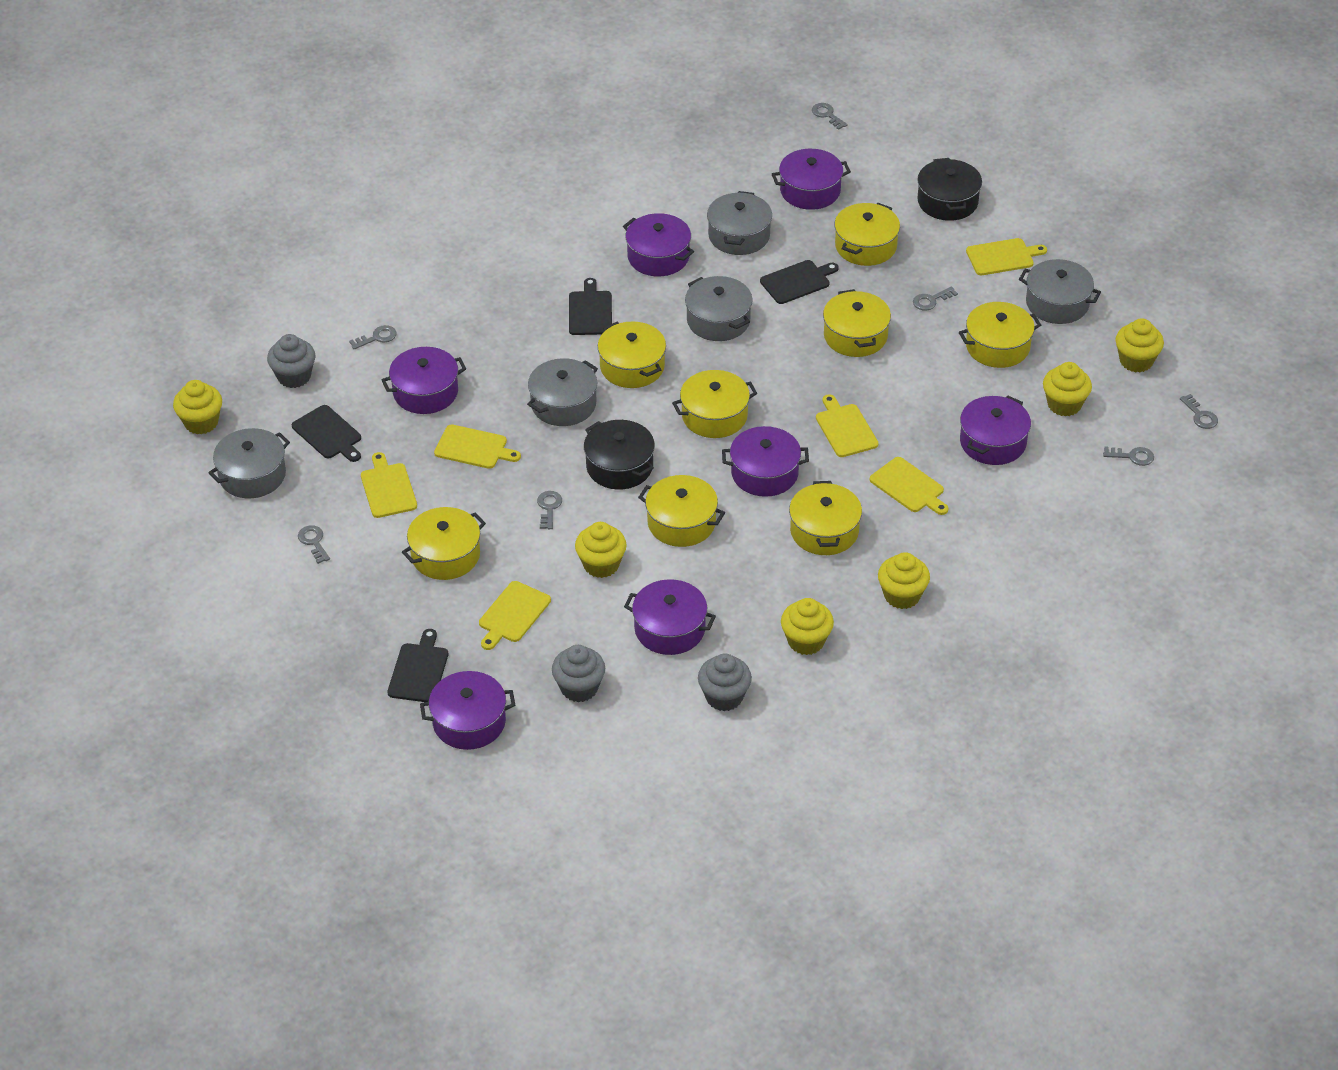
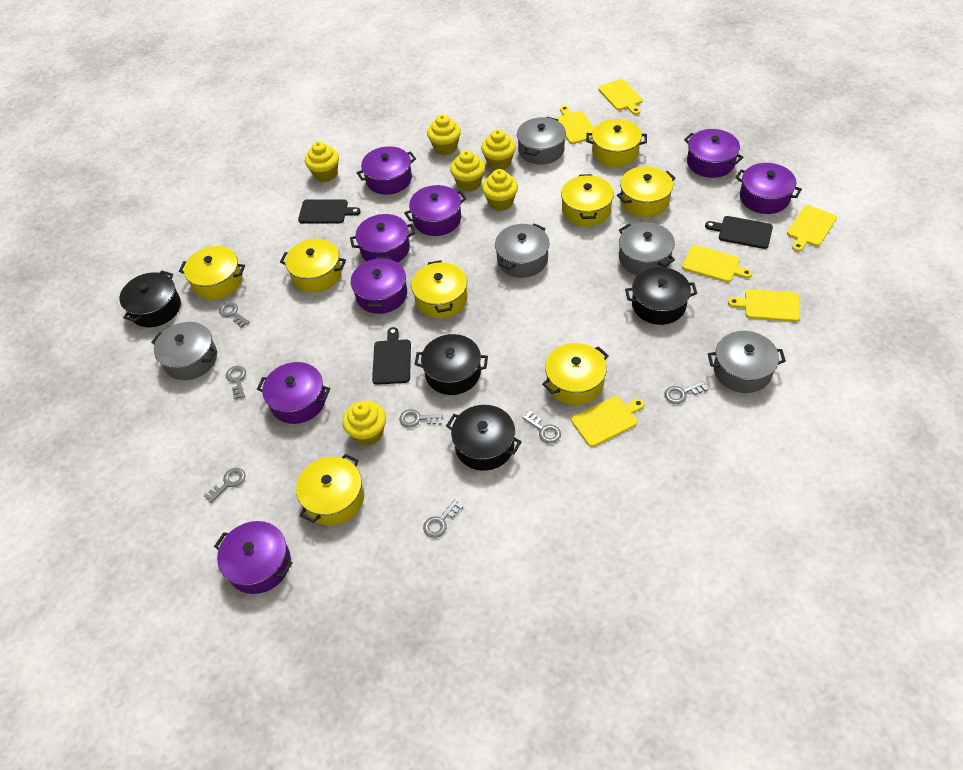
black cutting board: [292,405,361,462] [387,629,448,702] [569,278,612,335] [760,260,839,304] = 4 -> [298,199,361,224] [372,327,411,385] [705,216,773,249] = 3
black pot: [584,420,655,490] [917,158,982,221] = 2 -> [119,271,181,327] [414,334,488,395] [446,405,521,471] [625,267,697,325] = 4
grey cupcake: [267,334,315,388] [552,645,605,702] [698,653,752,711] = 3 -> none = 0
purple pot: [382,347,466,414] [420,671,515,750] [623,213,694,276] [624,579,716,655] [722,426,809,497] [772,149,851,210] [960,396,1031,465] = 7 -> [214,521,293,594] [257,362,330,424] [350,214,415,263] [351,257,407,314] [357,146,416,195] [404,185,466,236] [684,129,744,178] [736,163,802,214] = 8

